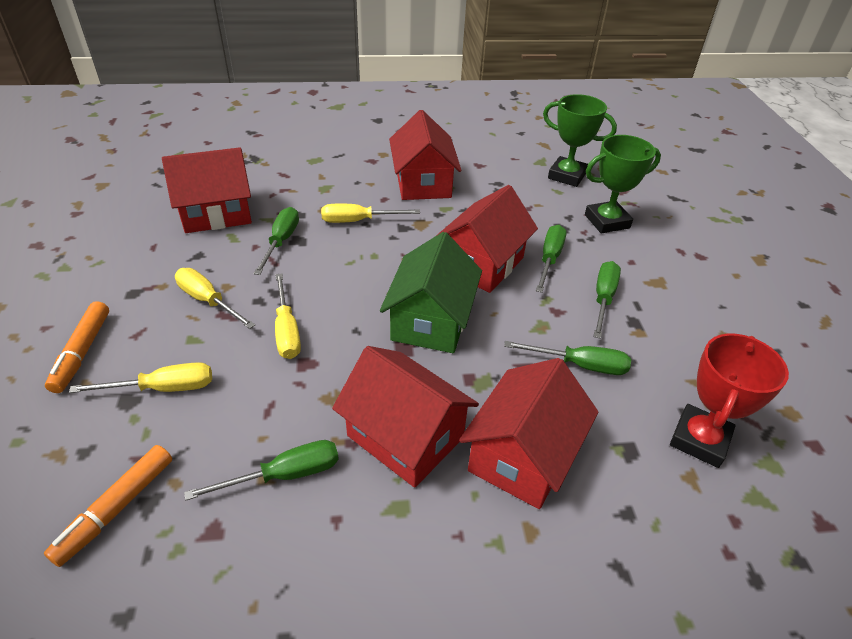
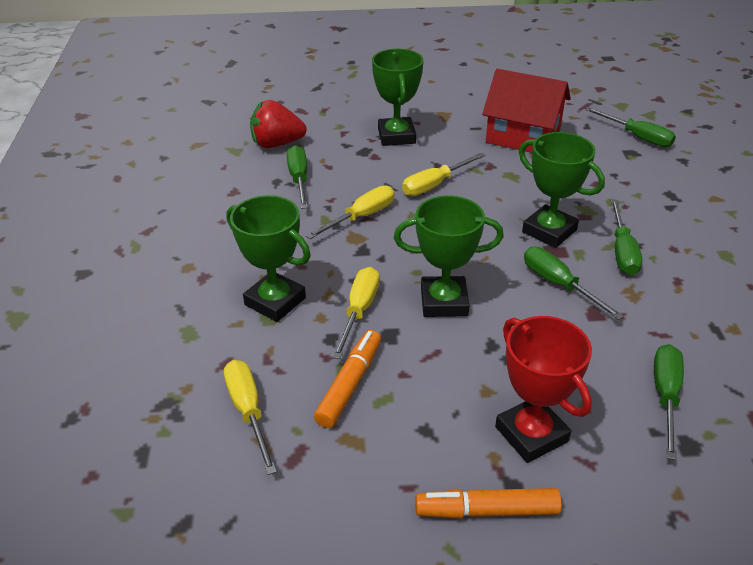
green house: [380,232,482,353] = 1 -> none = 0
green trophy: [543,94,617,187] [585,135,661,233] = 2 -> [226,195,311,322] [372,49,423,146] [394,195,504,317] [519,132,605,248] = 4
red house: [162,147,252,233] [332,346,479,488] [389,110,462,200] [436,185,538,293] [459,358,598,509] = 5 -> [482,69,571,153] = 1
red strawberry: none = 0 -> [250,100,306,148] = 1

